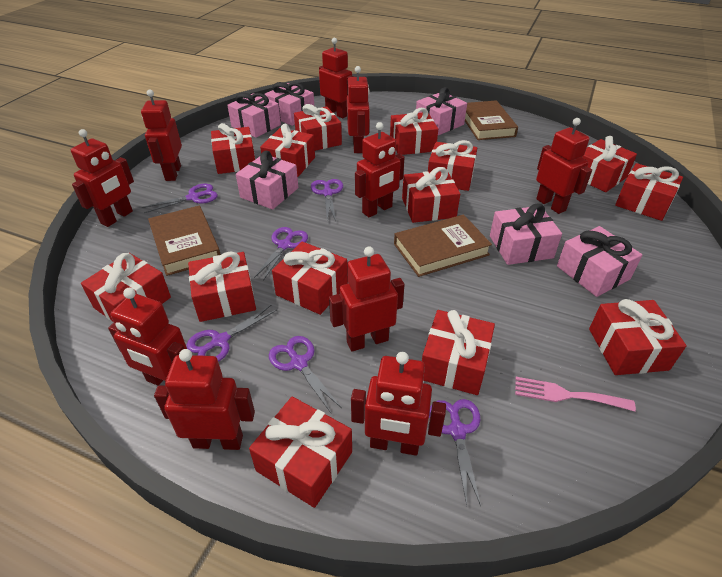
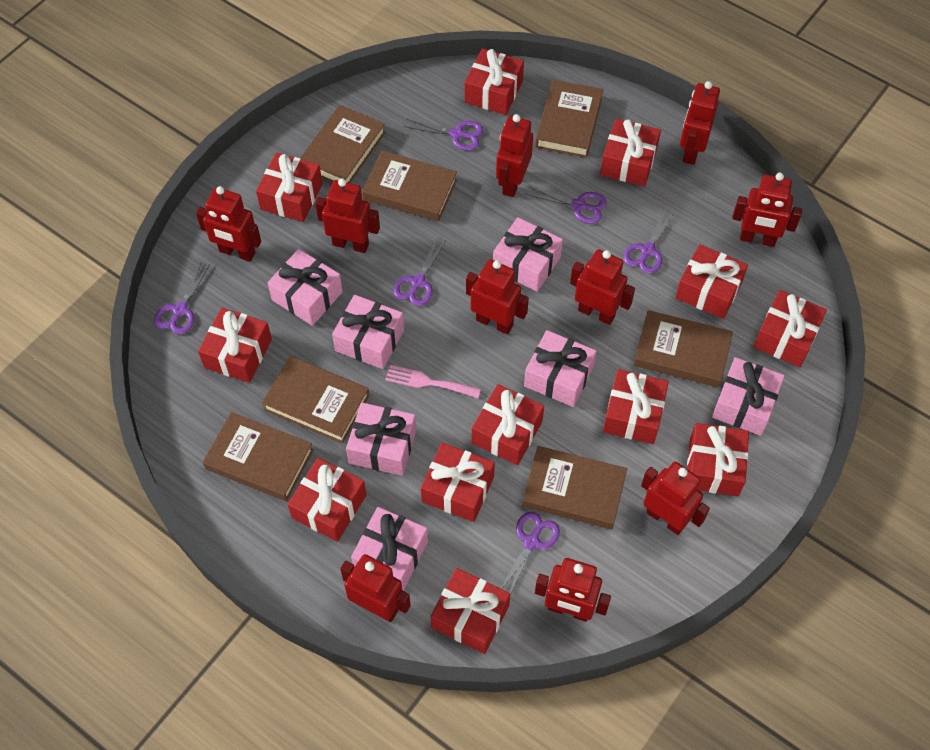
brown book: [148,206,221,276] [394,215,492,277] [465,100,518,140] = 3 -> [203,412,314,501] [262,356,370,444] [300,105,386,183] [362,151,457,221] [522,446,627,529] [535,80,603,158] [633,310,733,387] = 7
pink gift: [227,93,281,138] [236,150,298,210] [264,82,314,126] [416,87,467,135] [490,204,562,265] [557,226,642,297] = 6 -> [268,249,343,326] [332,295,404,369] [346,402,416,476] [351,507,428,591] [493,217,563,292] [524,330,597,407] [712,357,785,436] = 7
red gift: [81,253,171,321] [188,252,256,322] [211,123,255,174] [249,397,352,508] [260,124,315,177] [272,242,348,315] [294,104,342,151] [390,108,438,155] [402,167,460,223] [422,310,495,395] [428,140,477,191] [582,136,637,192] [589,299,687,375] [615,163,683,221] = 14 -> [198,308,272,383] [256,153,323,222] [287,458,367,542] [421,443,495,522] [431,568,510,654] [465,48,524,115] [472,384,544,465] [600,119,661,186] [603,369,669,444] [675,244,748,319] [687,423,749,496] [753,290,827,367] = 12

